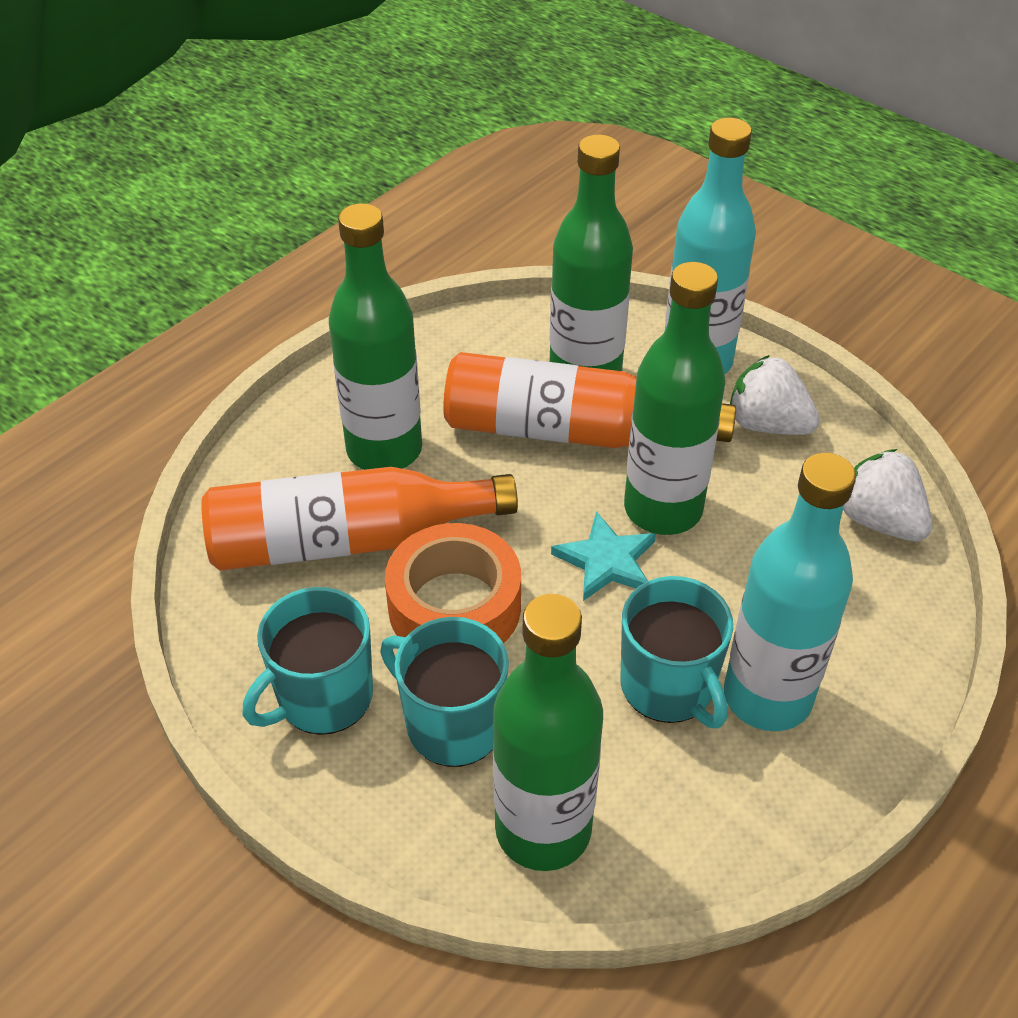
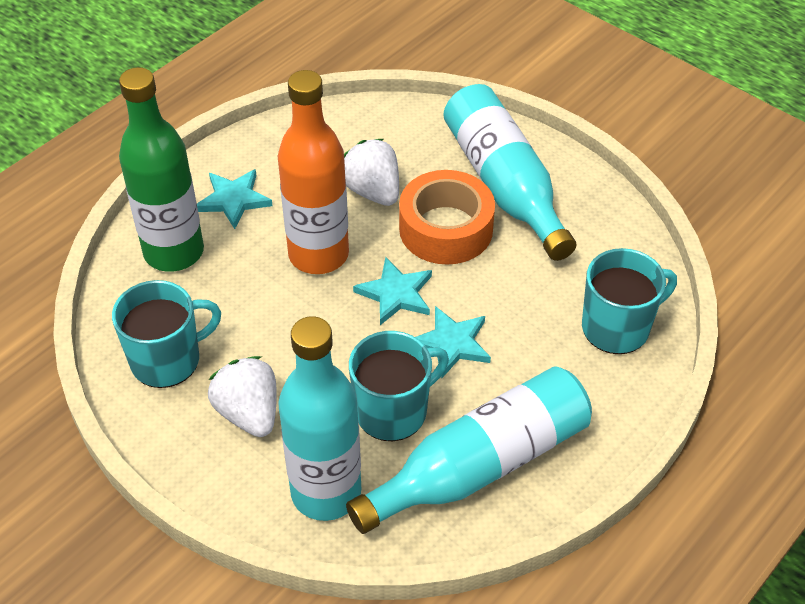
green bottle: [329,203,422,470] [493,594,603,871] [550,134,633,371] [624,262,726,535] = 4 -> [119,67,204,272] = 1
orange bottle: [201,467,518,571] [443,352,736,448] = 2 -> [278,70,349,274] = 1
turquoise bottle: [665,117,756,374] [724,453,856,731] = 2 -> [278,316,361,521] [346,366,592,534] [444,84,577,261] = 3
turquoise star: [551,511,656,601] = 1 -> [197,169,272,229] [353,257,432,325] [415,306,491,378] = 3

